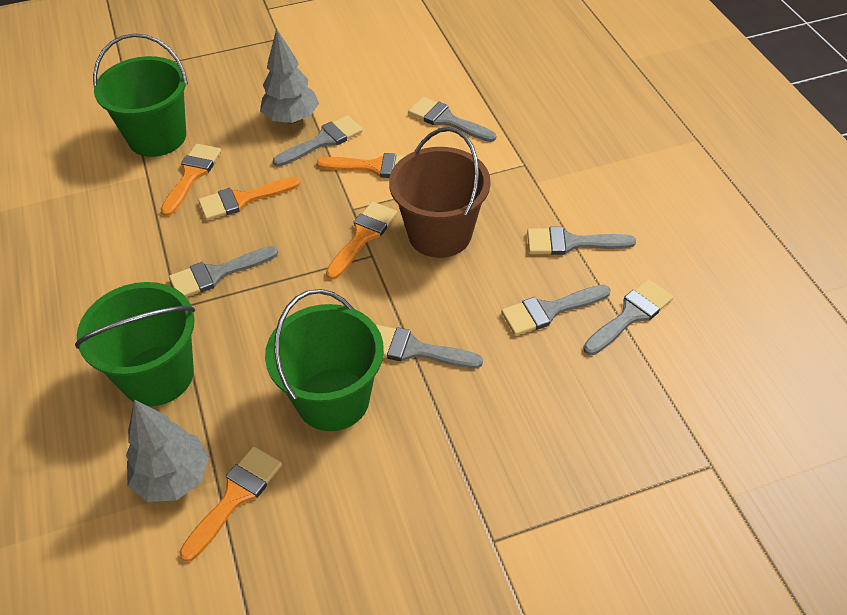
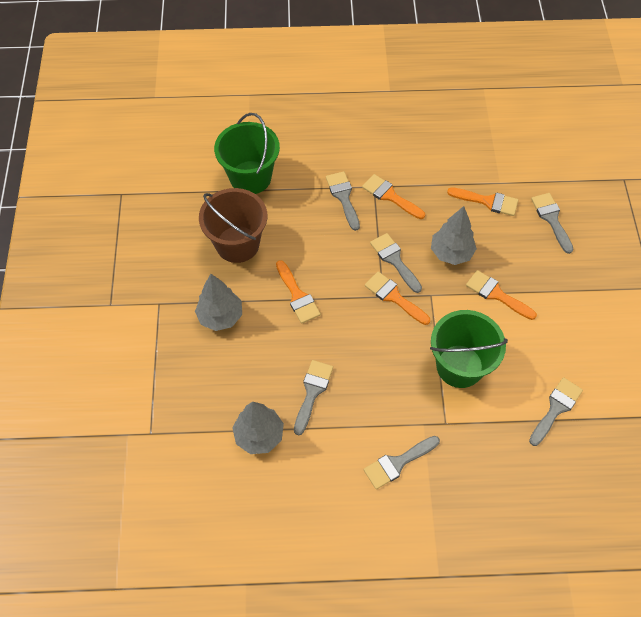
green bucket: [75,282,195,406] [93,33,188,157] [265,289,384,431] = 3 -> [214,113,280,194] [430,310,508,388] = 2
grey brush: [169,246,278,297] [273,115,363,167] [376,325,483,368] [408,97,496,142] [501,285,611,336] [527,227,636,255] [583,279,673,355] = 7 -> [294,360,333,435] [326,171,360,231] [364,436,440,489] [370,233,422,293] [529,377,583,446] [531,193,573,254] = 6
grey tree: [126,400,209,502] [260,28,319,124] = 2 -> [195,274,242,331] [232,402,284,454] [431,206,477,265] = 3

